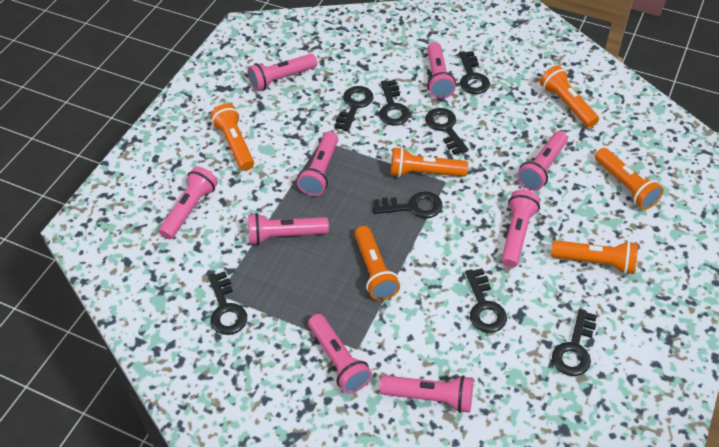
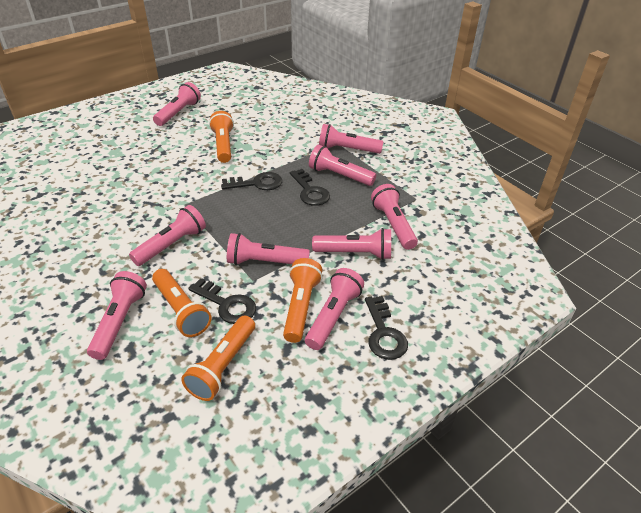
black key: [208,271,247,335] [335,86,373,131] [373,191,442,218] [379,80,410,126] [425,108,469,155] [459,51,490,94] [465,268,507,333] [552,309,597,376] = 8 -> [188,278,256,324] [221,172,282,190] [290,169,330,206] [365,296,408,360] = 4
orange flashlight: [210,104,254,171] [354,226,400,300] [391,147,468,177] [540,65,599,128] [551,240,638,274] [595,148,664,210] = 6 -> [152,269,212,337] [181,315,255,401] [209,111,234,163] [283,258,323,343] = 4

